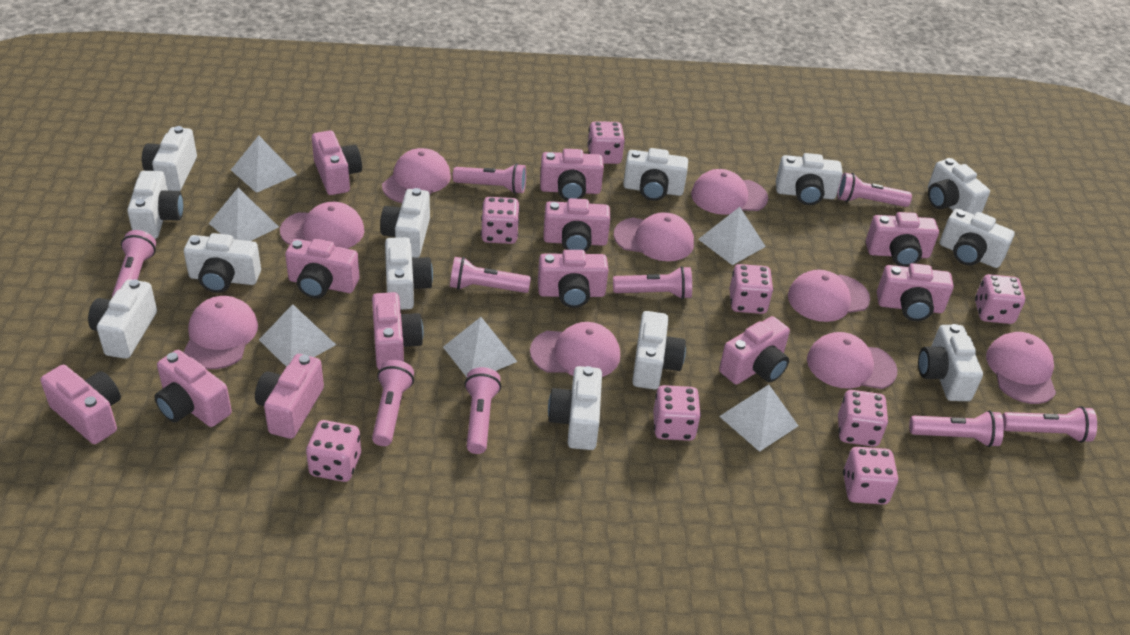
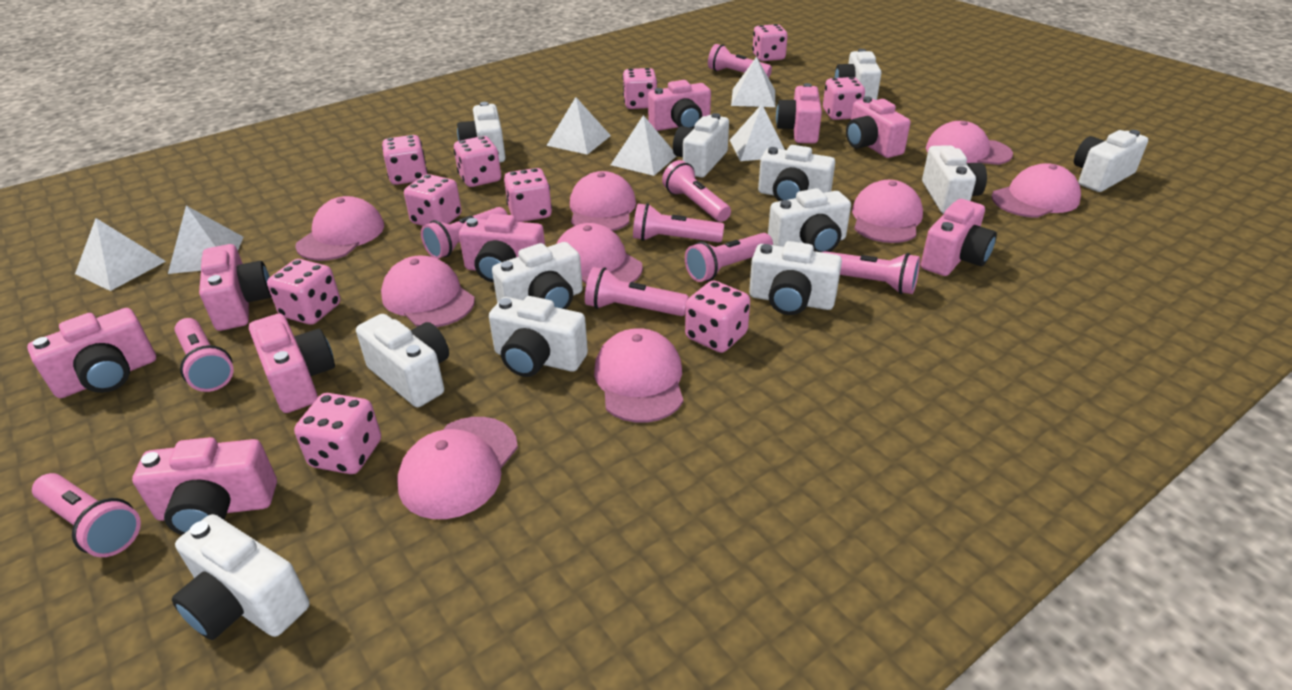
pink camera: [40,365,121,444] [154,350,232,427] [255,354,324,439] [285,239,359,298] [312,131,362,195] [372,292,423,370] [538,250,609,308] [540,149,604,201] [543,198,610,252] [719,316,790,384] [866,212,939,267] [877,263,954,321] = 12 -> [27,308,156,398] [132,437,277,535] [199,244,272,331] [249,314,335,413] [459,214,545,283] [648,80,711,131] [776,83,822,143] [846,96,910,158] [921,199,997,276] = 9
pink dice: [306,420,361,482] [481,197,520,244] [587,121,625,164] [653,385,701,441] [729,264,773,314] [838,390,888,447] [843,447,898,505] [975,274,1025,324] = 8 -> [267,259,340,325] [294,393,381,474] [382,135,428,185] [404,174,462,226] [454,136,501,187] [504,168,552,222] [623,68,657,109] [685,281,750,353] [752,24,788,61] [823,77,865,120] = 10
white camera: [88,279,157,359] [127,171,183,239] [142,126,197,191] [184,233,261,293] [380,188,430,258] [385,237,433,310] [548,366,602,450] [623,148,688,201] [632,311,686,389] [776,153,843,205] [918,324,983,401] [928,158,990,215] [940,208,1015,268] = 13 -> [172,514,310,640] [356,314,449,407] [457,102,506,162] [489,296,588,377] [492,242,583,309] [673,113,729,177] [749,241,842,315] [758,145,835,201] [768,188,851,252] [834,49,882,100] [922,145,987,214] [1074,130,1148,192] = 12

